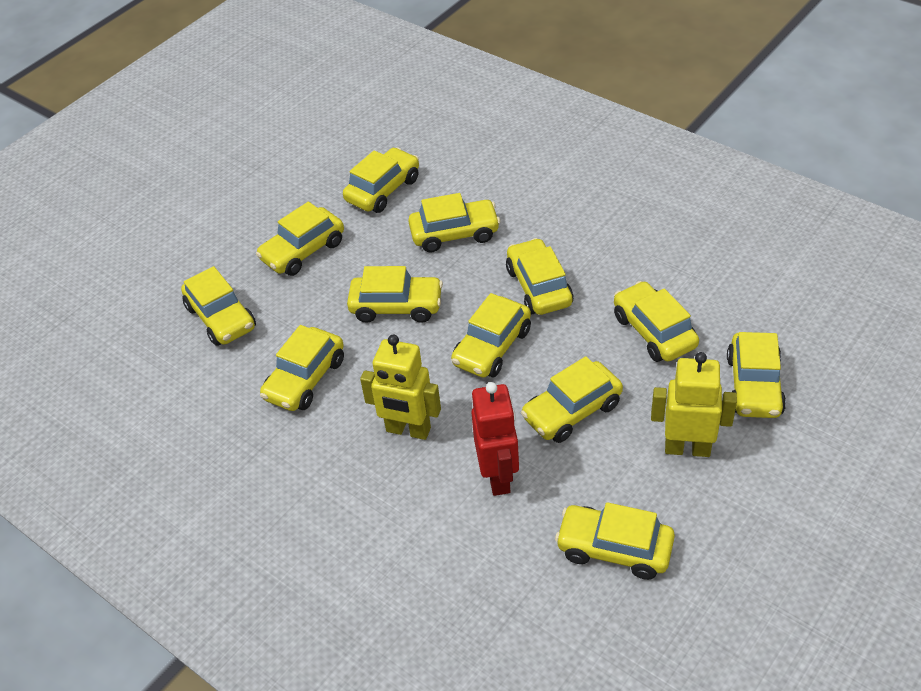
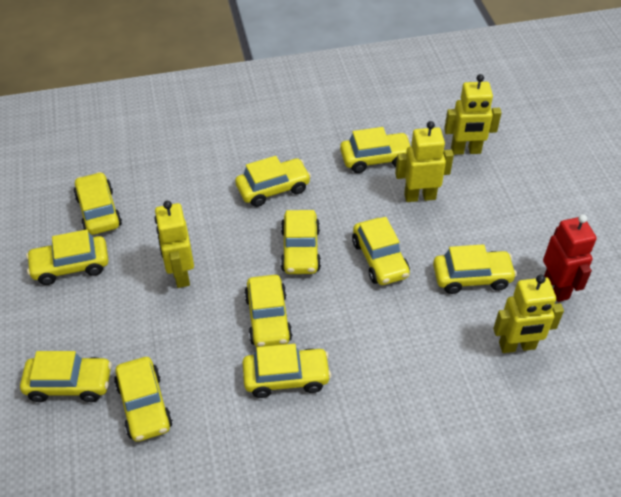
yellow car: [181,266,256,346] [256,202,344,276] [260,325,344,411] [343,147,419,213] [347,266,443,323] [408,193,500,252] [451,293,531,378] [506,238,573,315] [521,356,623,443] [555,502,675,580] [614,281,699,362] [727,332,786,418] = 12 -> [20,351,112,402] [26,230,108,285] [74,172,122,235] [114,357,173,442] [235,156,311,207] [242,344,331,398] [244,275,292,347] [281,210,321,274] [340,127,411,173] [352,217,410,285] [433,244,517,294] = 11
yellow robot: [360,335,441,440] [651,352,737,457] = 2 -> [155,201,194,288] [395,121,454,202] [444,74,502,155] [493,274,564,353] = 4

